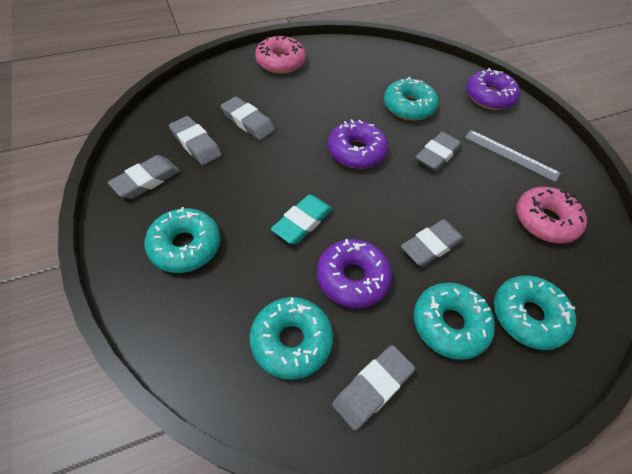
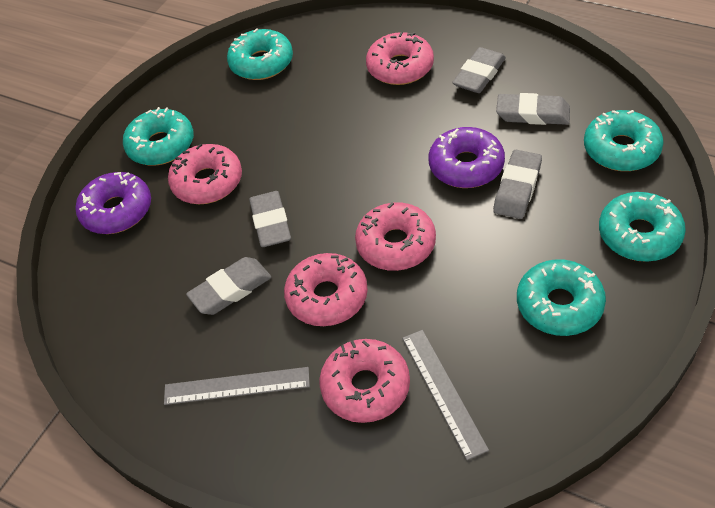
grey eraser: [107,155,180,199] [169,116,222,165] [221,96,275,140] [332,345,415,431] [401,219,464,267] [415,132,462,171] = 6 -> [186,257,271,315] [249,191,291,247] [452,47,506,93] [493,150,542,219] [496,93,570,125] = 5
grey ruler: [465,130,561,182] = 1 -> [164,367,310,405] [402,330,489,460] = 2
pink donut: [255,36,306,74] [516,187,587,244] = 2 -> [168,144,242,204] [284,253,368,326] [319,339,410,423] [355,202,436,271] [366,32,434,85] = 5
purple donut: [317,239,392,308] [328,119,388,169] [466,68,520,110] = 3 -> [76,172,151,234] [429,127,505,188] = 2
turquoise eraser: [271,194,333,244] = 1 -> none = 0

